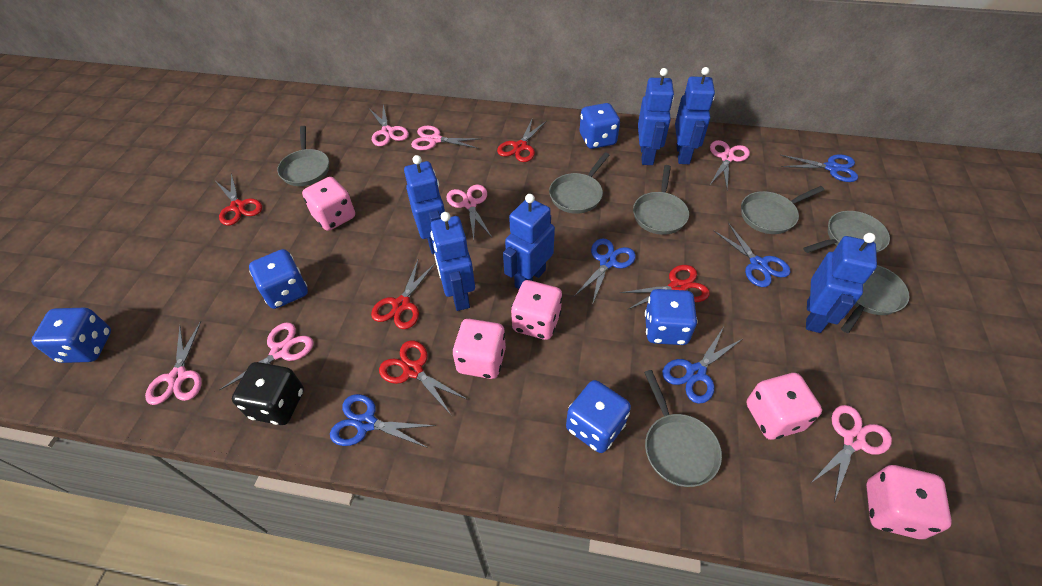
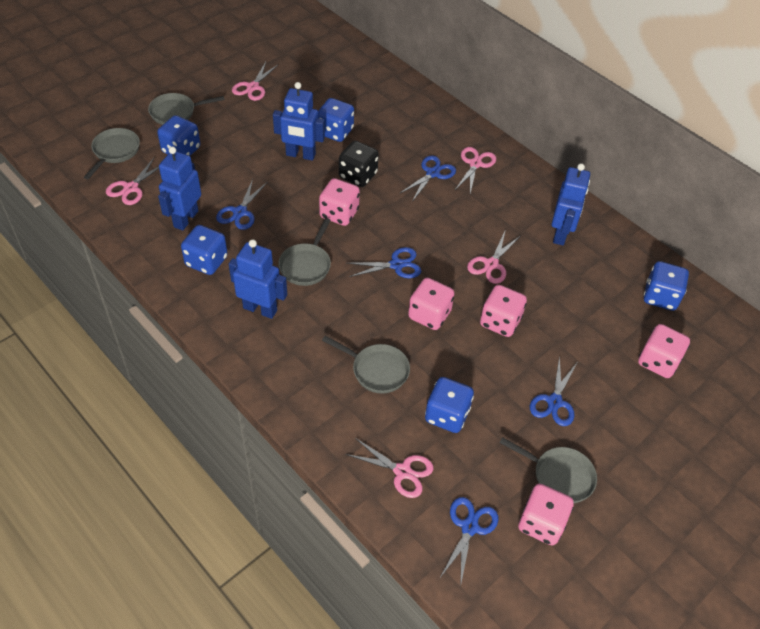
blue robot: [404,155,445,254] [430,212,475,311] [503,194,555,289] [638,68,674,165] [675,67,715,164] [806,233,877,333] = 6 -> [158,146,201,231] [229,239,287,319] [273,82,325,161] [552,163,590,245] = 4
grey pan: [277,126,329,186] [549,152,609,214] [633,165,689,235] [644,370,722,487] [741,186,824,234] [803,211,890,253] [841,265,909,333] = 7 -> [84,128,140,179] [148,93,225,125] [278,218,331,286] [322,336,410,394] [500,437,597,503] = 5
pink scissors: [145,321,202,405] [219,322,314,390] [369,104,409,146] [411,126,482,150] [446,184,492,239] [710,140,750,189] [811,405,892,502] = 7 -> [106,157,159,205] [232,62,279,101] [345,438,434,498] [455,147,496,193] [467,232,520,284] = 5
red scissors: [216,173,262,226] [371,260,436,329] [379,341,468,416] [497,117,547,162] [620,265,710,309] = 5 -> none = 0

